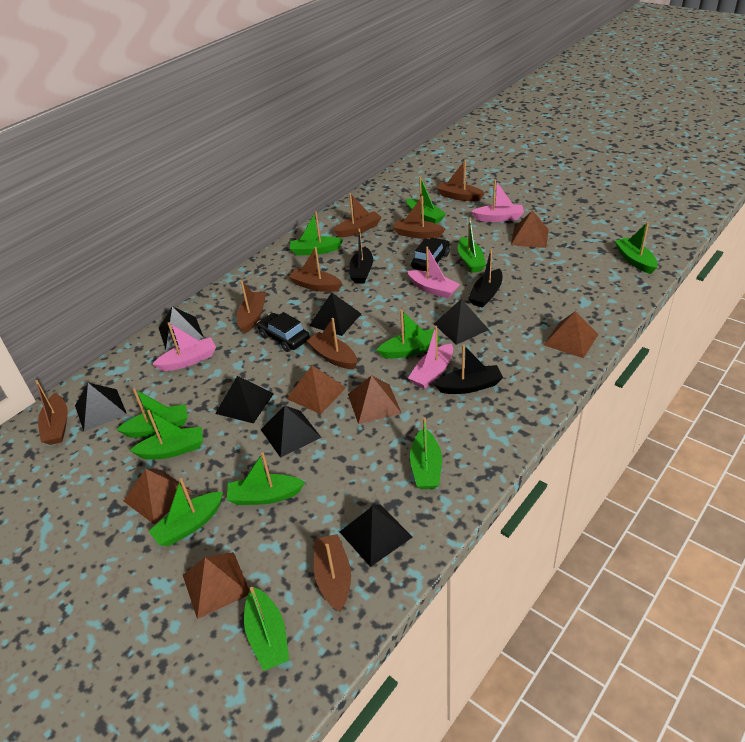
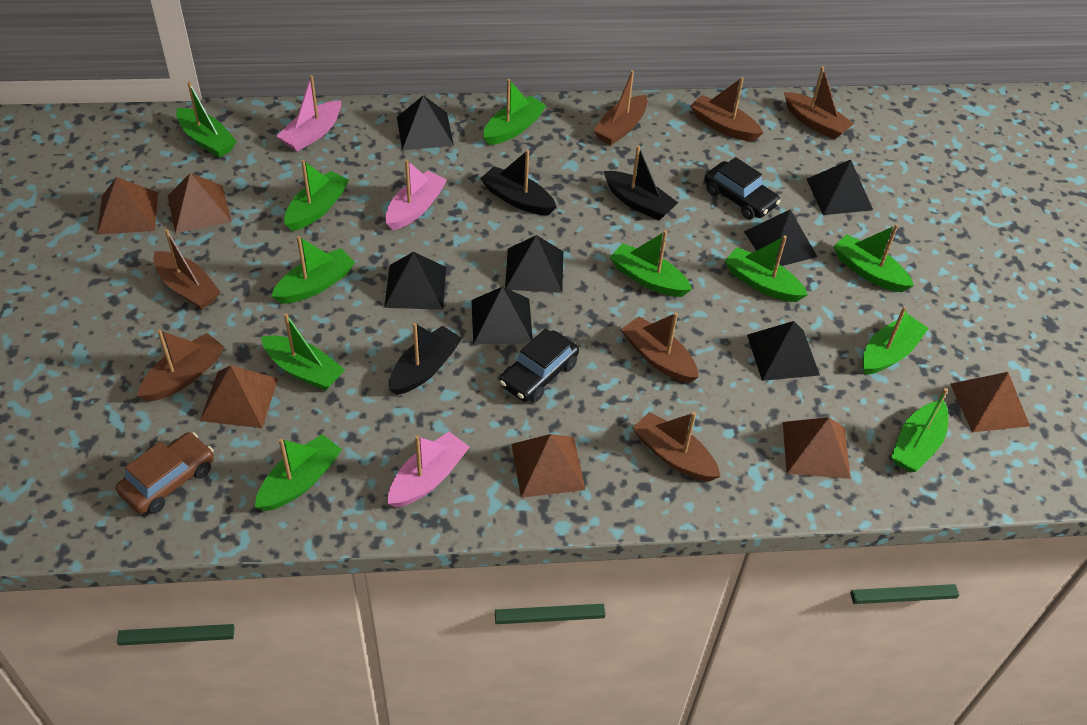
brown boat: [35,380,68,445] [237,280,266,334] [289,247,342,292] [306,318,357,369] [314,534,351,612] [333,193,382,237] [393,196,445,239] [436,160,485,201] = 8 -> [137,329,224,402] [154,229,221,310] [593,70,648,145] [621,312,699,383] [632,412,721,481] [690,77,763,141] [784,66,854,140] = 7
brown car: none = 0 -> [116,432,214,514] = 1
pink boat: [153,322,216,371] [407,246,460,298] [408,326,453,389] [471,179,524,222] = 4 -> [277,75,341,152] [386,160,447,230] [388,432,469,508] = 3

